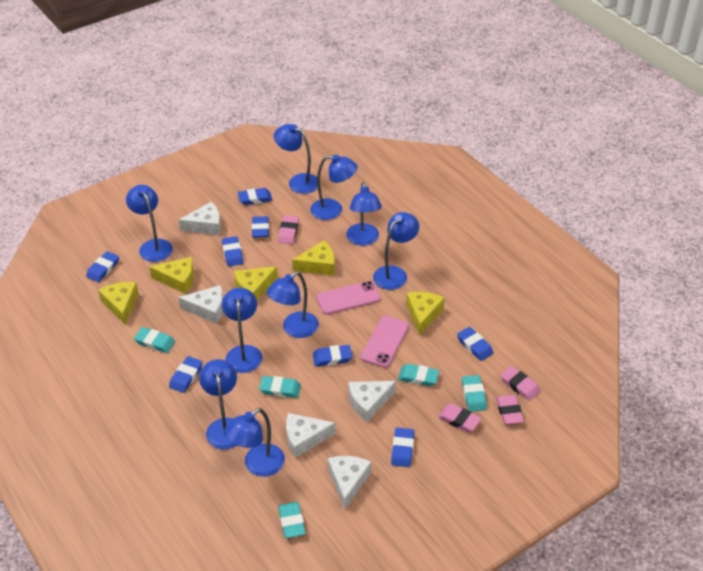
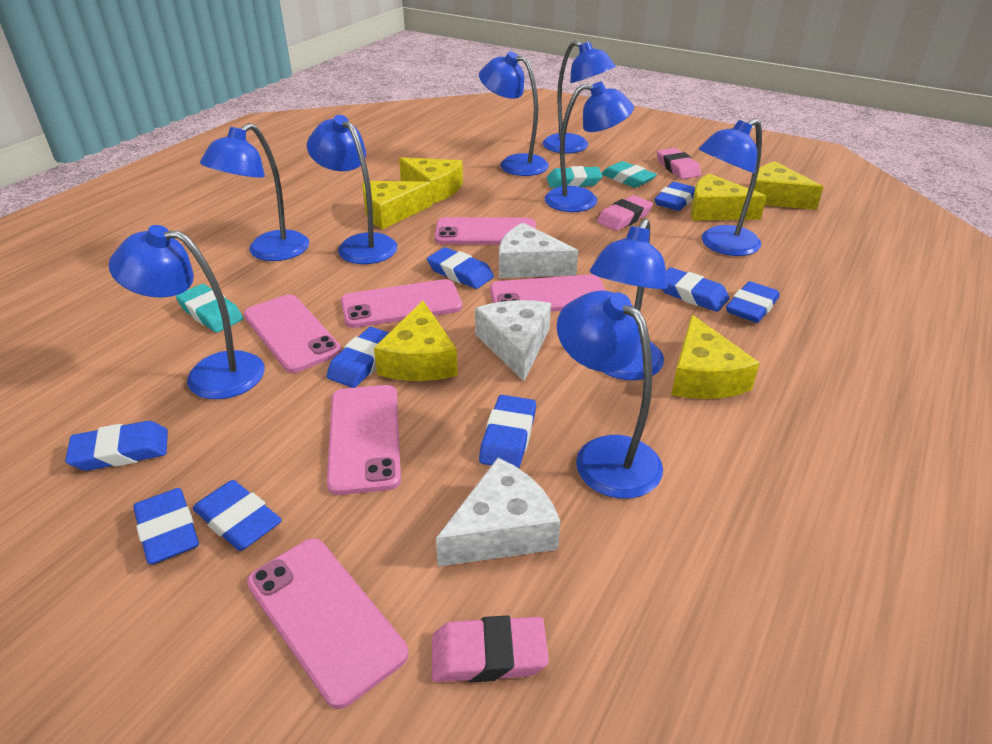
blue eraser: [86,251,119,282] [169,356,203,393] [222,236,244,266] [237,188,272,205] [252,216,269,238] [313,345,352,366] [391,428,414,467] [457,327,493,361] = 8 -> [65,421,168,471] [133,488,199,565] [193,480,282,551] [327,327,389,388] [427,247,494,289] [479,395,536,468] [654,182,695,211] [662,267,729,312] [726,281,780,323] = 9
pink eraser: [278,216,299,244] [438,404,482,432] [496,395,524,424] [500,366,540,401] = 4 -> [432,616,549,683] [597,195,653,231] [657,148,701,179] = 3
pink phone: [316,281,381,315] [361,316,409,368] = 2 -> [244,294,342,373] [247,538,408,709] [327,385,401,495] [341,279,462,328] [435,217,536,245] [490,274,606,312] = 6
turquoise eraser: [134,327,175,353] [259,376,301,398] [278,502,306,538] [398,364,439,386] [462,375,487,411] = 5 -> [176,284,243,333] [547,166,603,188] [601,161,657,188] = 3
white cheese: [178,285,223,324] [179,202,221,235] [286,413,336,458] [328,456,371,509] [348,381,396,422] = 5 -> [436,458,560,567] [475,300,551,381] [499,223,578,278] = 3
yellow cheese: [98,282,138,324] [149,257,194,294] [234,266,278,300] [292,241,335,275] [406,292,445,335] = 5 -> [362,181,432,229] [374,301,458,381] [399,157,463,204] [671,315,760,399] [691,173,767,221] [754,161,824,210] = 6

